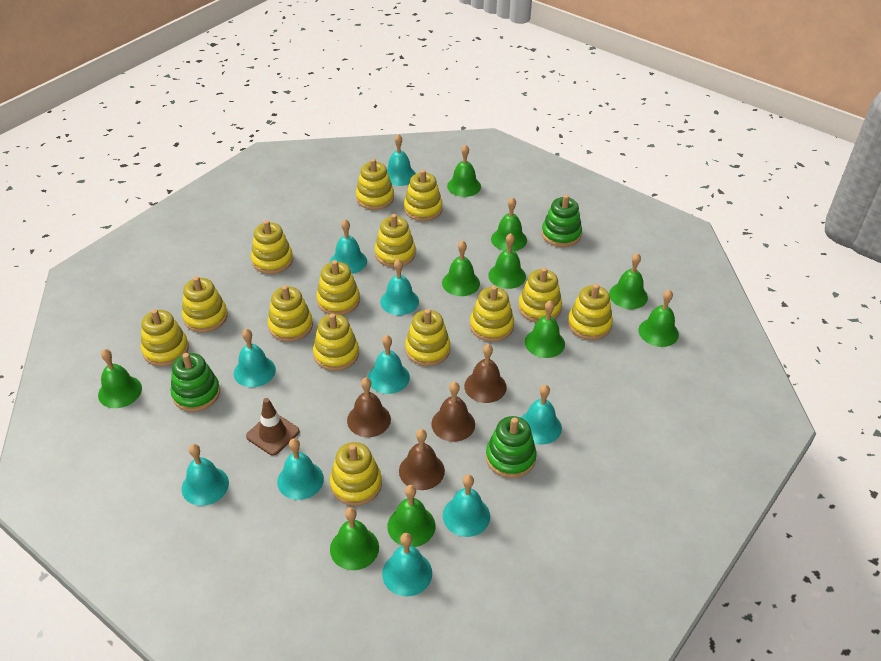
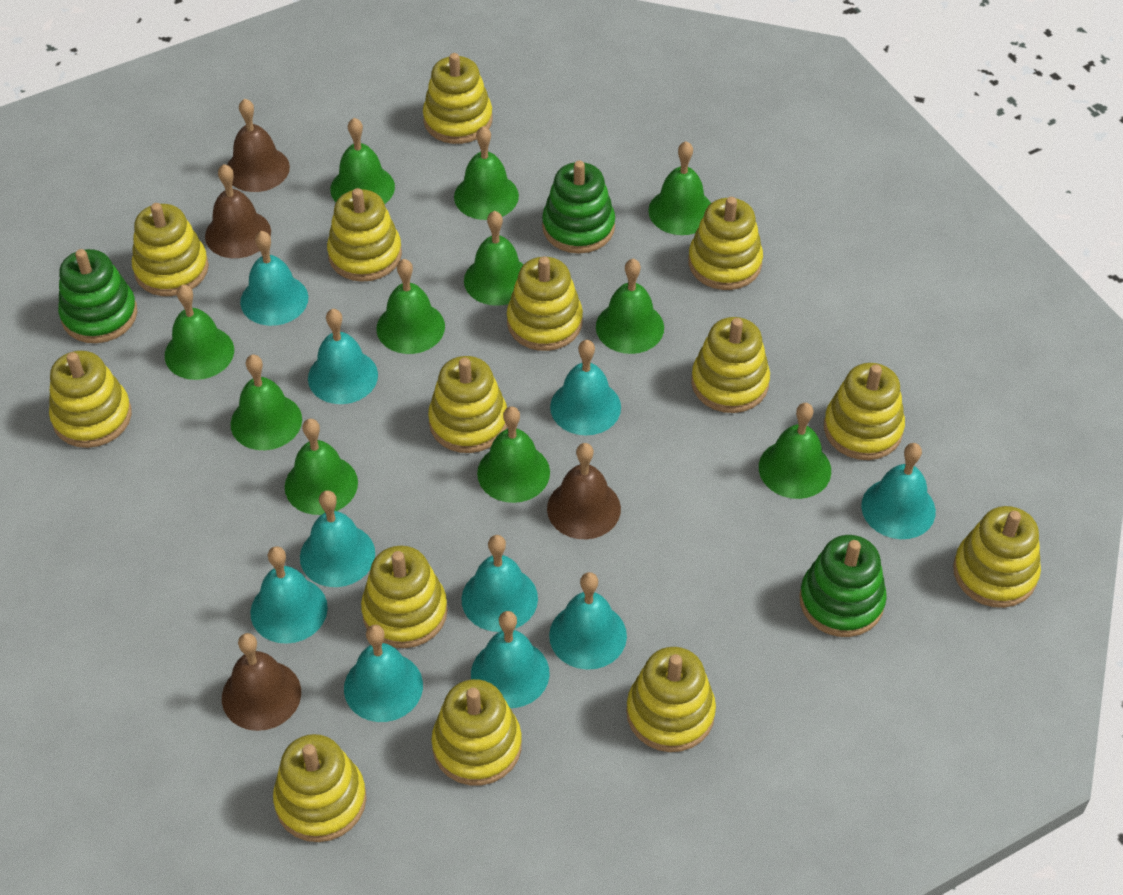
brown traffic cone: [246,398,300,456] = 1 -> none = 0
green bell: [98,349,142,408] [330,507,379,570] [387,485,435,547] [442,240,480,296] [447,144,481,197] [488,233,526,289] [491,197,527,251] [525,300,565,358] [609,253,648,309] [639,290,679,347] = 10 -> [165,284,234,380] [231,355,302,450] [285,419,358,515] [330,118,395,204] [376,259,445,354] [454,126,519,220] [464,211,524,306] [477,406,550,503] [596,259,664,354] [648,141,711,235] [759,403,831,499] = 11

